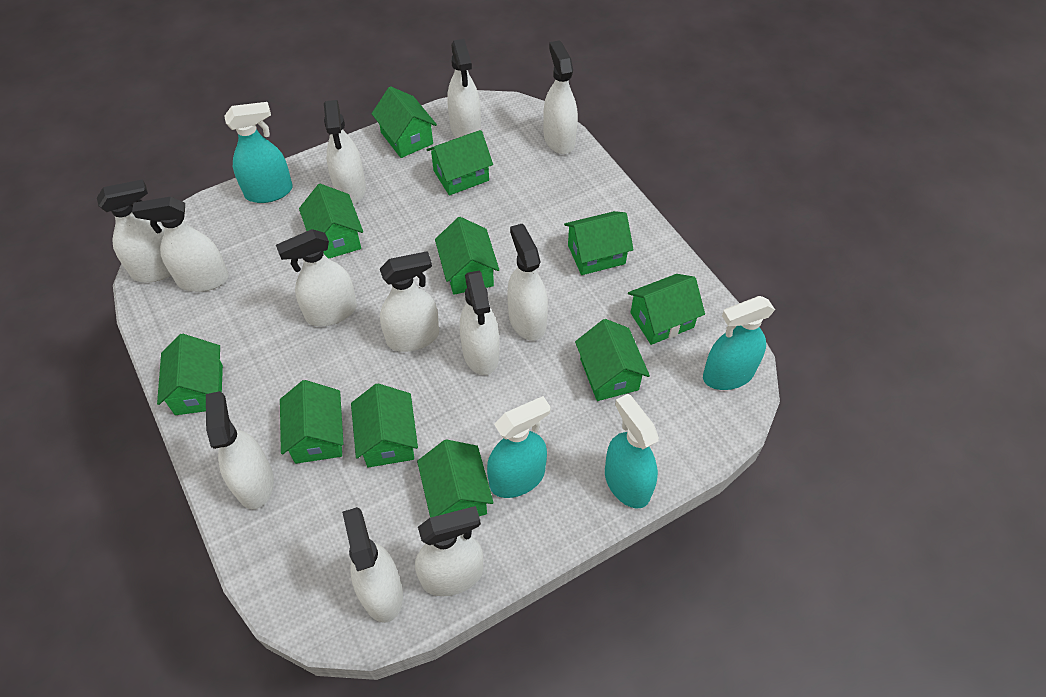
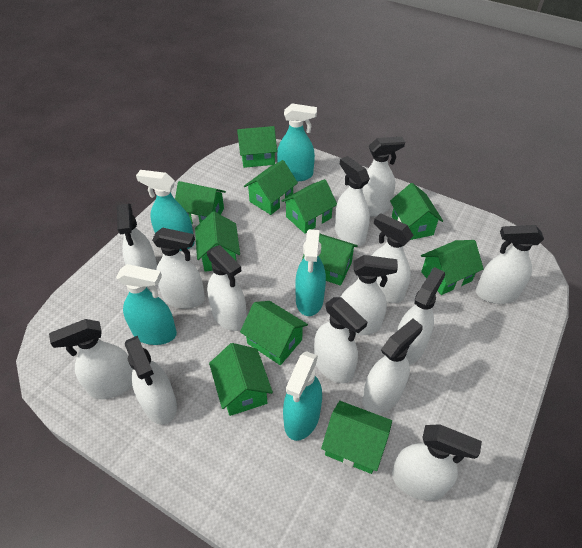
turquoise spray bottle: [224,102,293,203] [487,396,551,498] [605,394,659,508] [703,296,775,390] = 4 -> [116,264,177,345] [136,170,195,251] [277,104,317,181] [283,351,322,441] [295,229,326,316] = 5
white spray bottle: [97,179,171,282] [132,197,229,292] [206,391,274,509] [276,229,357,326] [324,100,366,204] [342,507,403,623] [380,251,439,352] [415,506,483,596] [447,39,481,138] [460,271,499,375] [507,224,548,341] [543,40,578,154] = 12 -> [49,319,133,399] [117,204,157,289] [125,336,177,425] [152,228,205,309] [207,245,247,331] [314,297,367,383] [335,156,370,246] [341,255,398,335] [362,319,423,414] [363,137,405,217] [372,213,414,303] [392,424,482,501] [397,267,445,365] [476,225,544,304] = 14

